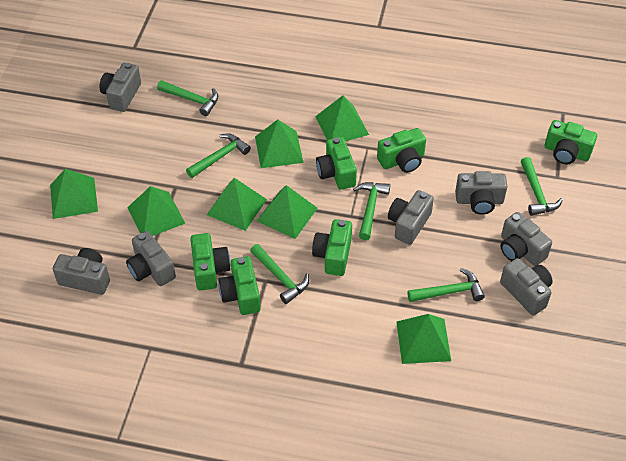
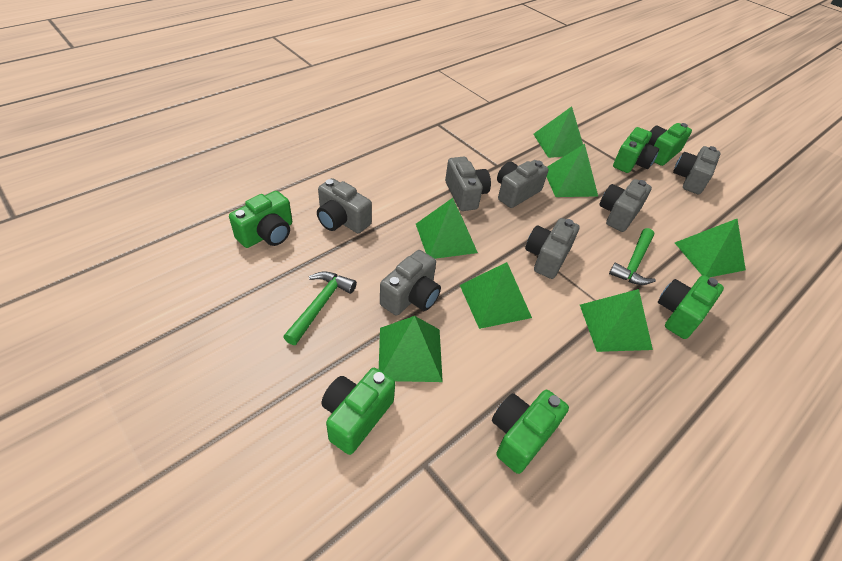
green hammer: [157,80,218,116] [186,133,251,178] [250,244,309,304] [353,182,390,240] [407,268,485,302] [521,157,563,216] = 6 -> [283,271,357,345] [609,228,656,285] = 2

